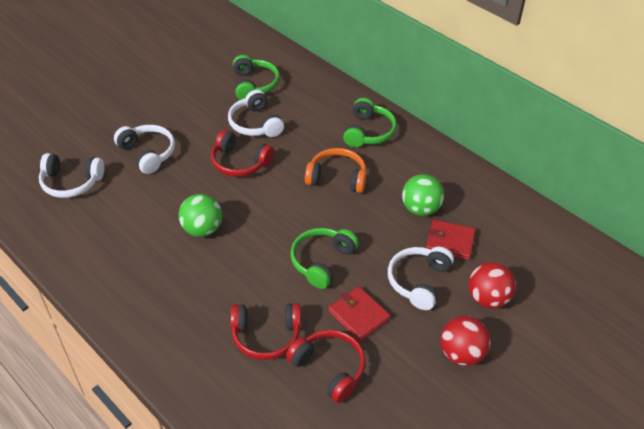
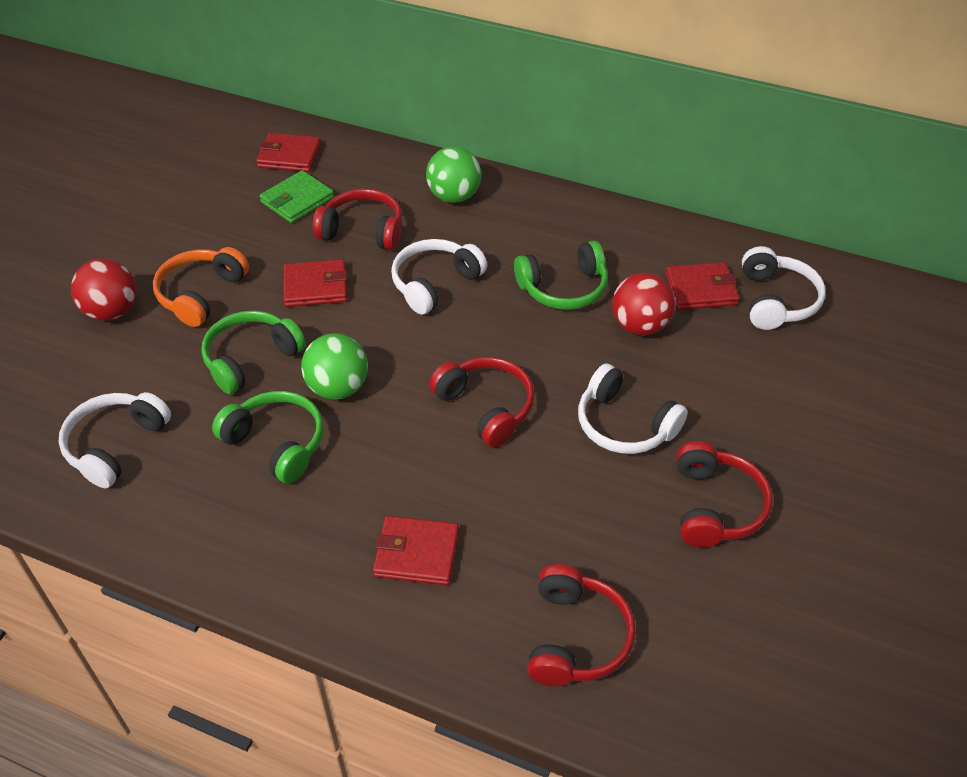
green wallet: none = 0 -> [259,170,334,223] = 1
red headphones: [211,130,274,177] [230,303,301,360] [286,330,366,403] = 3 -> [313,189,402,250] [429,357,534,448] [527,564,636,686] [677,441,773,547] = 4
red wallet: [328,286,390,341] [426,220,476,260] = 2 -> [256,133,321,172] [284,259,347,307] [373,516,459,585] [666,262,739,310] = 4

